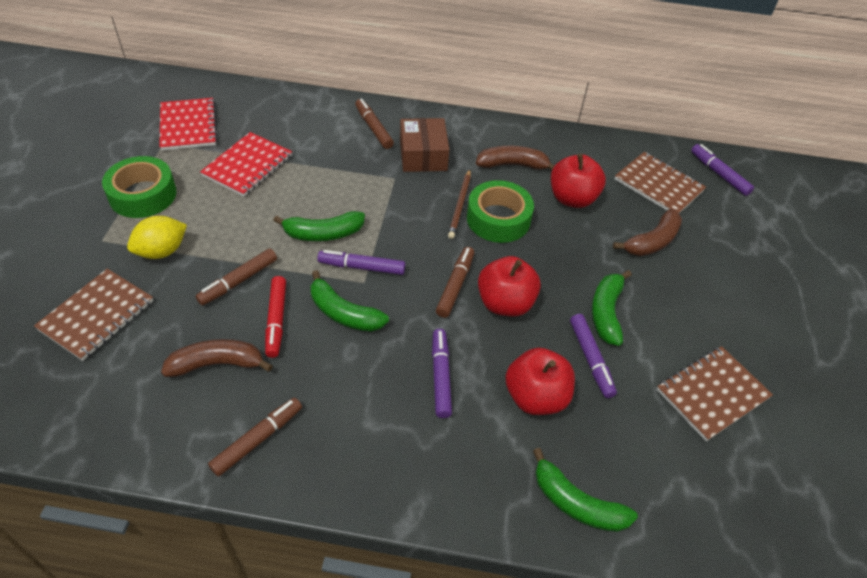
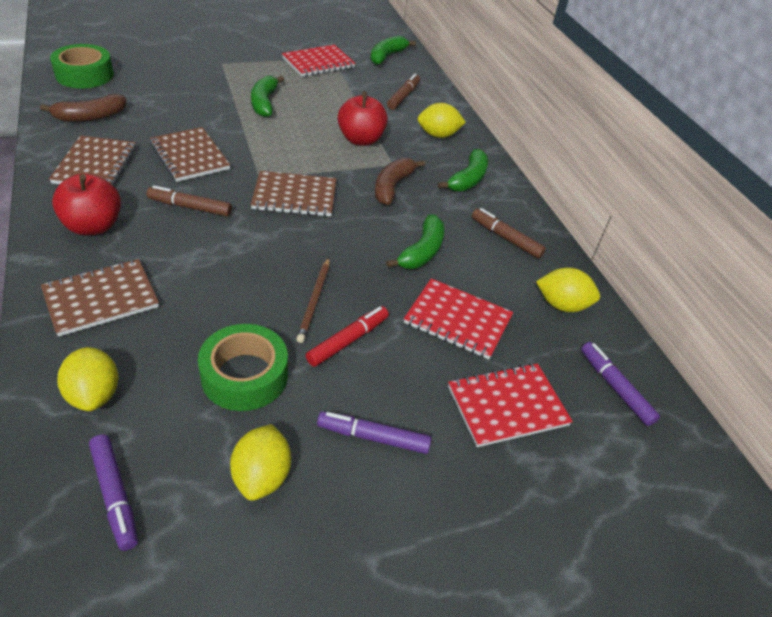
brown banana: [161,339,273,377] [476,146,555,170] [613,209,682,256] = 3 -> [40,94,126,122] [375,158,425,205] = 2
brown box: [400,118,449,172] = 1 -> none = 0
brown marker: [196,248,277,305] [208,397,302,476] [355,99,394,149] [436,247,474,318] = 4 -> [147,185,232,216] [387,73,420,110] [472,208,546,259] = 3
brown notebook: [34,269,153,361] [615,152,706,214] [657,346,773,441] = 3 -> [41,259,159,337] [49,135,136,186] [150,127,230,182] [251,171,336,217] = 4
purple marker: [317,250,405,275] [432,329,452,418] [570,314,617,398] [691,144,754,196] = 4 -> [89,435,138,551] [317,411,432,454] [581,342,660,426] = 3
red apple: [478,256,541,317] [505,348,575,415] [551,153,606,208] = 3 -> [52,174,121,236] [338,91,388,146] = 2
red notebook: [159,98,218,151] [200,132,292,197] = 2 -> [282,45,356,77] [404,278,513,359] [448,363,573,447] = 3
yellow lemon: [127,216,187,259] = 1 -> [57,347,118,411] [230,424,291,501] [417,103,466,138] [536,268,600,312] = 4

